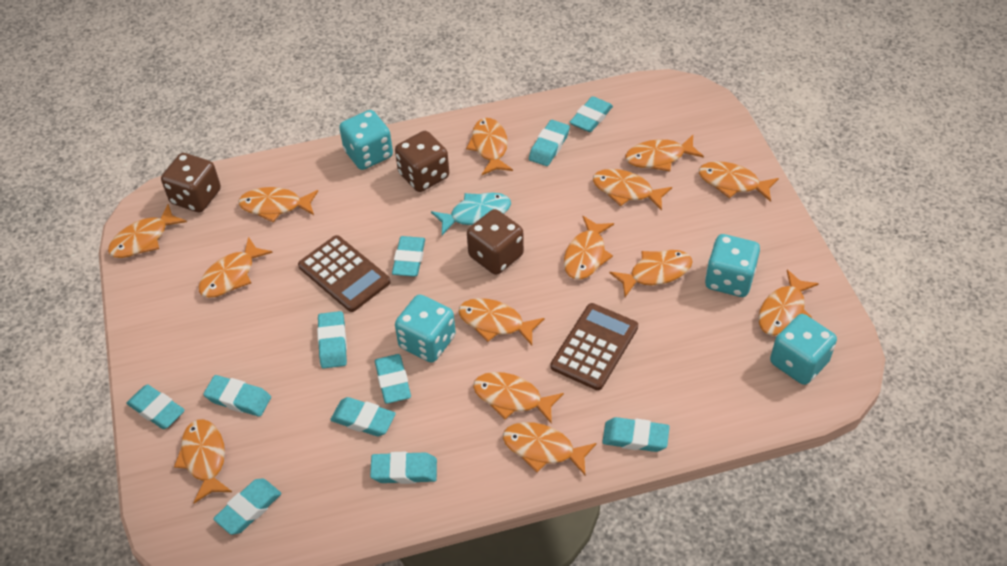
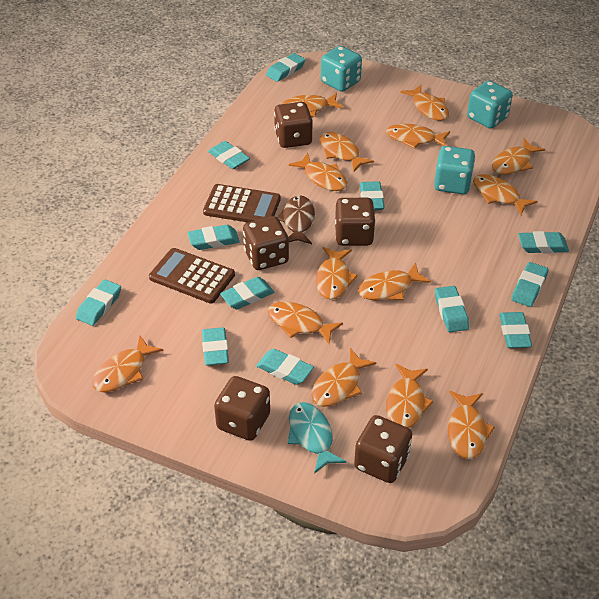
brown dice: [161,153,221,212] [395,131,449,192] [467,209,524,275] = 3 -> [214,376,270,441] [243,216,289,270] [274,102,313,148] [335,198,375,246] [354,415,412,483] = 5
brown fish: none = 0 -> [277,195,315,244] = 1
turquoise dice: [339,110,393,170] [395,294,456,363] [705,234,760,297] [770,314,837,385] = 4 -> [321,46,362,92] [434,146,475,194] [467,81,513,129] = 3
turquoise eraser: [127,384,185,429] [203,375,271,417] [213,478,281,535] [317,311,347,369] [330,397,396,436] [370,452,437,484] [375,354,411,404] [392,236,425,277] [529,120,570,166] [570,96,613,132] [602,417,670,452] = 11 -> [76,279,121,326] [188,225,240,250] [202,327,229,366] [208,141,250,169] [220,277,274,309] [256,349,314,385] [266,53,306,82] [360,181,385,210] [435,286,469,332] [499,312,532,348] [511,262,549,307] [518,231,569,254] = 12

